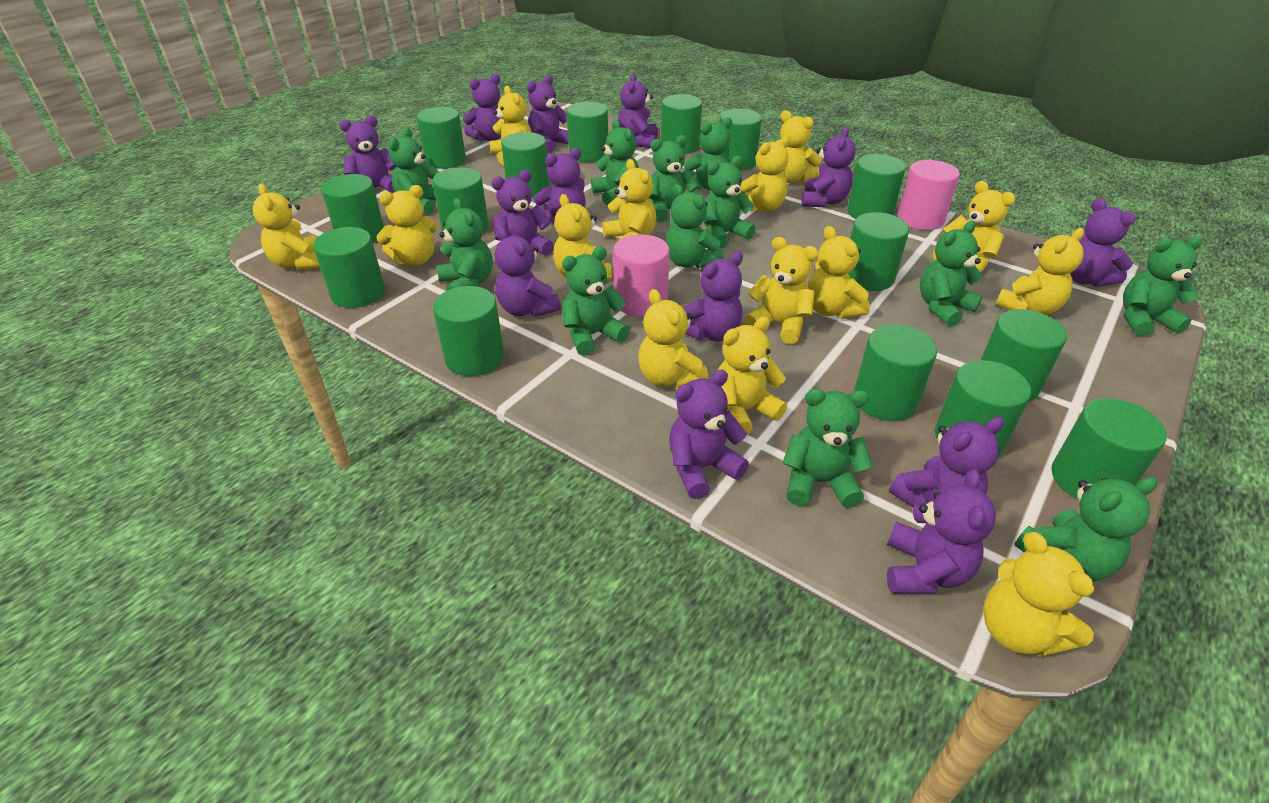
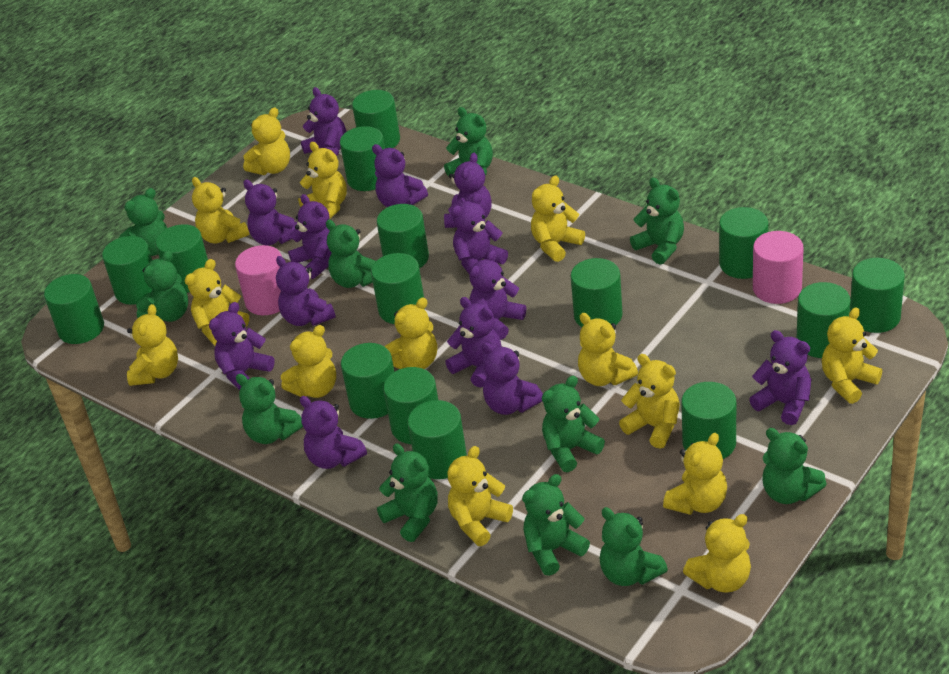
green teddy bear: [388,127,438,214] [436,198,493,290] [562,246,630,356] [591,119,639,206] [649,135,699,222] [666,184,723,269] [682,117,732,190] [703,156,756,248] [783,389,873,508] [920,221,983,326] [1014,476,1157,581] [1123,236,1203,336] = 12 -> [119,188,167,256] [136,251,188,322] [236,374,303,444] [326,220,376,288] [377,443,438,542] [444,107,493,176] [522,474,590,576] [542,376,605,472] [600,507,668,586] [630,178,684,265] [762,428,827,504] = 11

